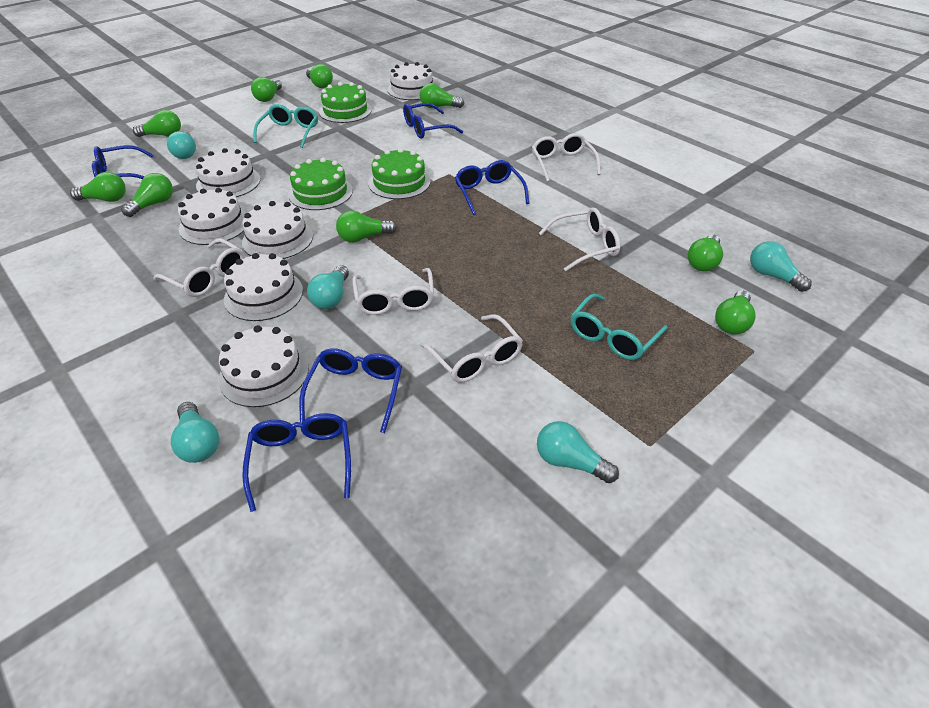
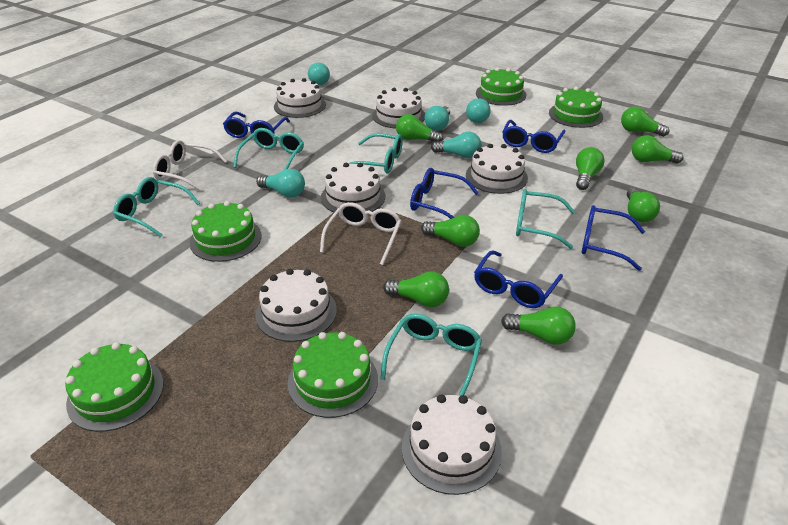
green cake: [288,158,353,210] [319,82,372,123] [368,148,431,199] = 3 -> [65,342,164,432] [190,201,262,262] [288,332,378,418] [476,67,526,106] [549,87,603,128] = 5
green light bulb: [70,172,126,202] [121,173,173,217] [133,110,181,137] [251,77,282,102] [306,64,333,88] [336,211,397,242] [420,83,465,108] [688,234,723,271] [715,290,756,335] = 9 -> [383,271,449,307] [396,114,443,142] [421,215,480,247] [501,306,576,345] [576,147,605,190] [621,107,669,137] [627,187,660,222] [632,135,683,164] = 8
turquoise glasses: [254,104,318,148] [571,294,668,360] = 2 -> [113,177,200,237] [234,128,304,170] [348,133,403,174] [380,313,482,396] [516,189,575,249] = 5
white glasses: [154,238,245,297] [352,268,434,315] [420,314,523,383] [532,133,600,182] [539,207,620,271] = 5 -> [153,140,227,191] [320,202,401,265] = 2

